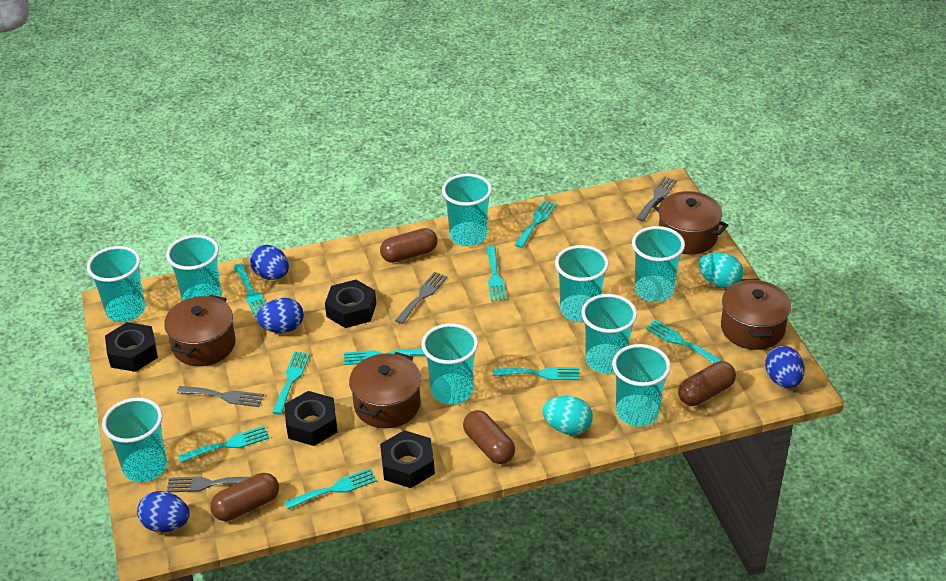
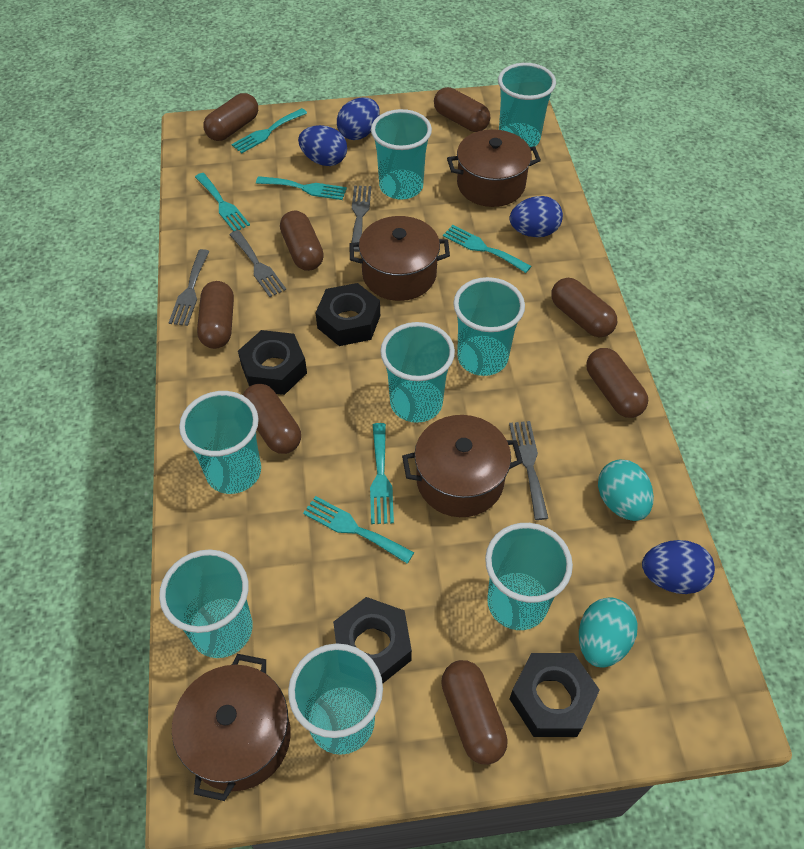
brown capsule: [210,473,279,521] [380,228,438,263] [463,410,515,464] [678,361,736,406] = 4 -> [197,281,234,349] [203,93,258,141] [243,384,301,454] [280,210,324,271] [434,87,490,132] [441,660,508,765] [551,278,617,337] [586,348,648,418] = 8
turquoise cup: [87,246,145,322] [102,398,167,482] [166,235,222,301] [421,323,478,404] [442,174,492,246] [555,245,609,322] [581,294,637,374] [612,344,671,427] [632,226,685,302] = 9 -> [159,549,253,658] [179,391,261,494] [288,643,383,755] [371,109,432,200] [380,322,455,423] [453,277,525,376] [485,523,573,630] [498,63,556,147] = 8
turquoise fork: [178,426,269,463] [233,263,266,317] [272,351,310,415] [284,468,377,509] [344,348,425,365] [486,246,507,301] [493,367,580,380] [515,200,557,248] [646,320,722,364] = 9 -> [195,173,250,231] [231,108,307,153] [256,176,347,200] [303,496,414,564] [370,423,394,524] [443,225,531,273] = 6

